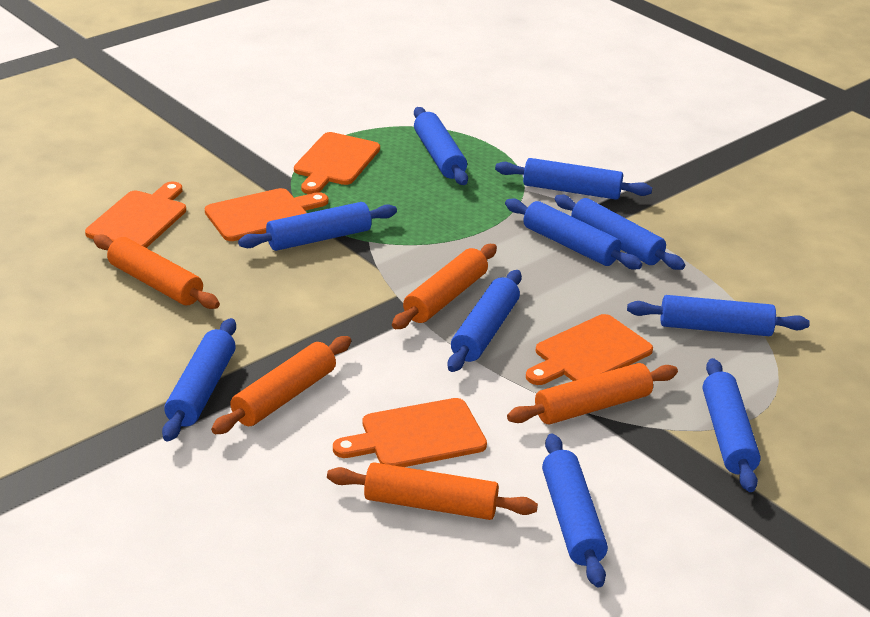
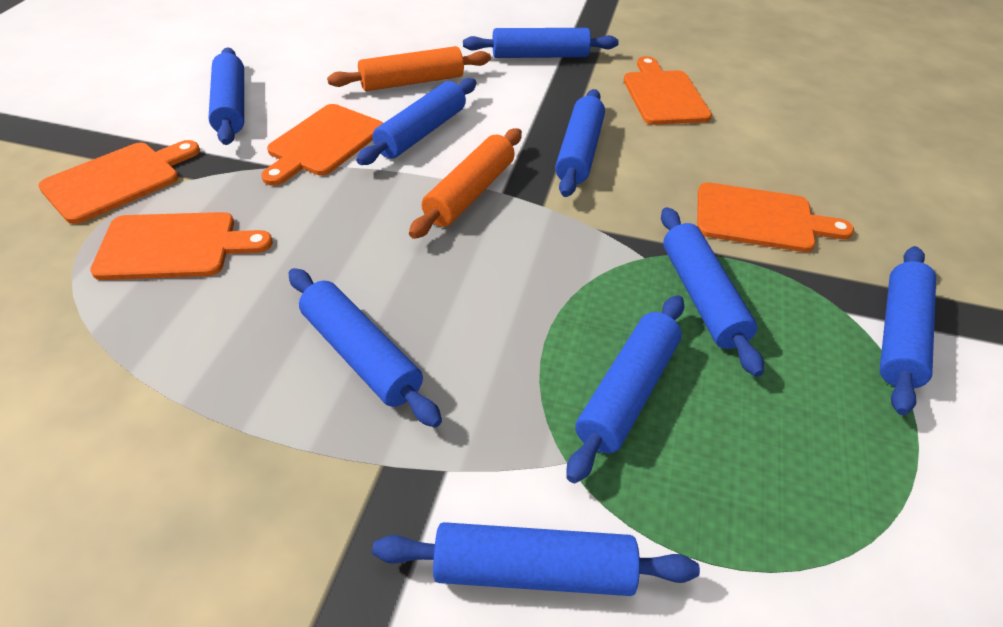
blue rolling pin: [162,318,236,441] [238,202,397,251] [414,107,468,185] [448,270,522,372] [495,158,652,200] [505,198,642,270] [542,433,608,587] [555,195,685,270] [627,295,810,336] [703,358,761,492] = 10 -> [208,47,244,145] [289,268,442,428] [356,78,476,165] [372,522,700,596] [463,28,619,58] [555,89,605,197] [566,295,684,483] [661,207,764,377] [880,246,936,415] = 9
orange rolling pin: [93,234,220,309] [211,336,351,434] [327,462,538,520] [392,244,497,329] [507,363,678,424] = 5 -> [327,46,491,91] [409,128,522,239] = 2

